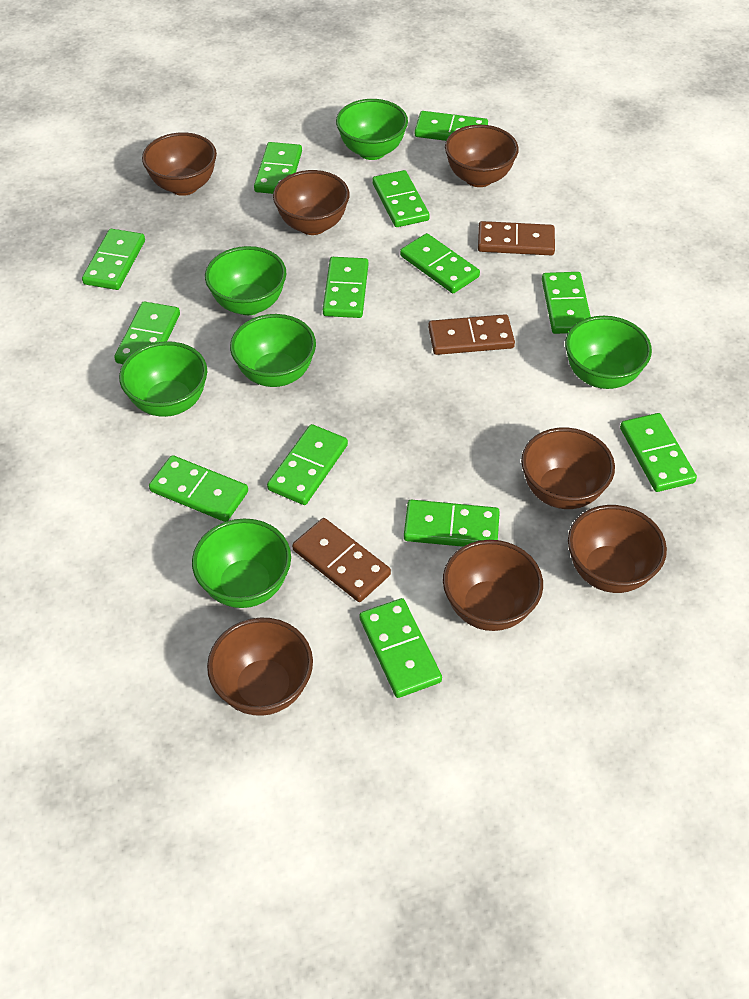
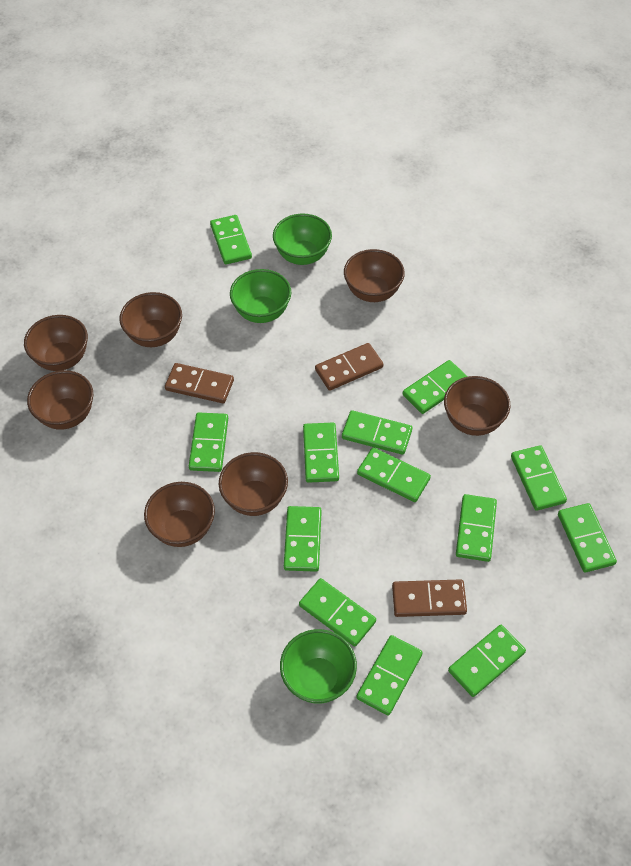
green bowl: [119,341,207,417] [192,518,291,608] [205,246,286,315] [230,314,316,387] [336,99,408,160] [565,316,652,389] = 6 -> [230,269,291,323] [273,213,332,265] [280,629,357,704] = 3

